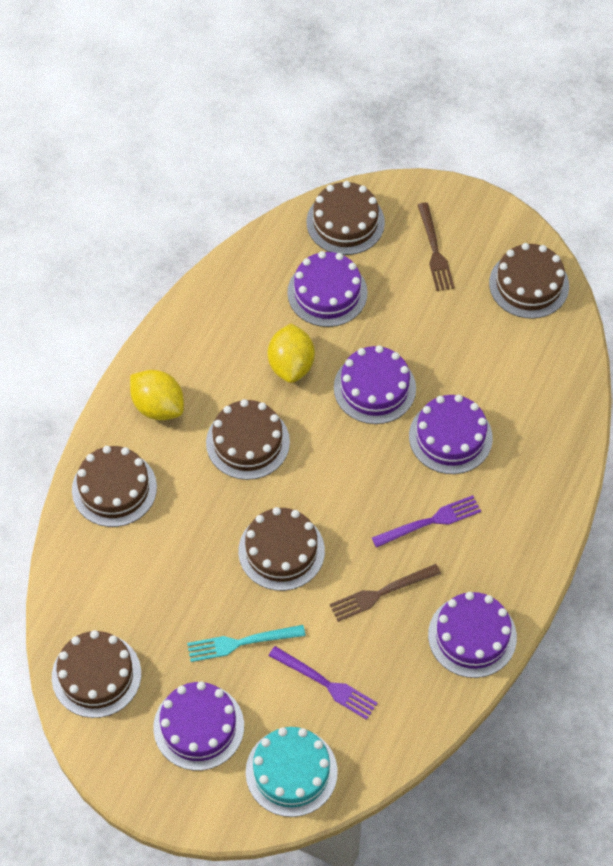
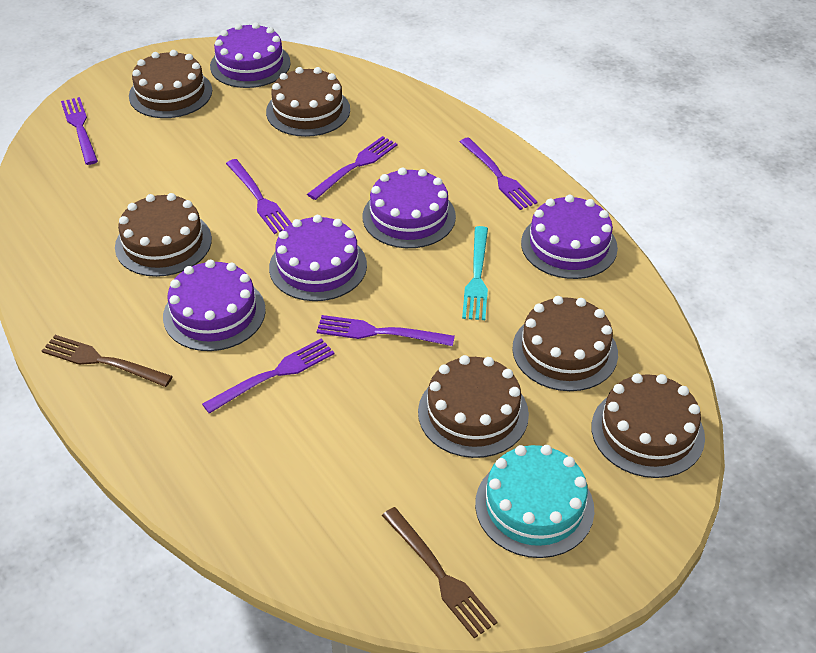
purple fork: [269,646,378,720] [372,495,481,548] = 2 -> [61,97,98,165] [202,338,335,414] [226,159,292,234] [307,136,397,200] [317,315,455,346] [460,137,538,210] = 6
yellow lemon: [130,370,184,420] [268,323,315,383] = 2 -> none = 0

